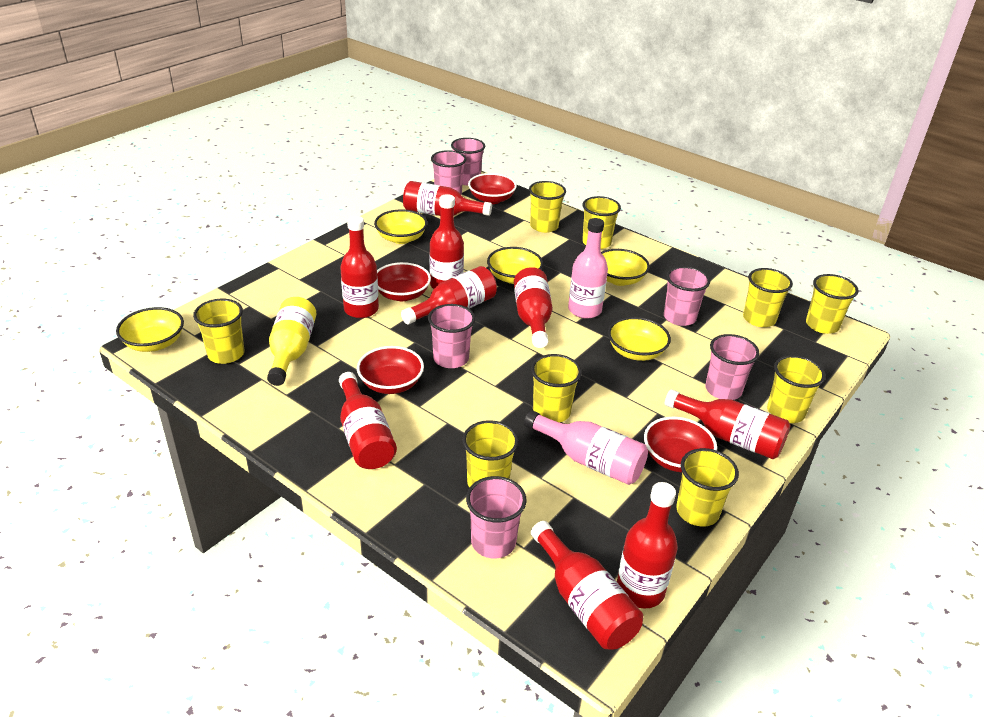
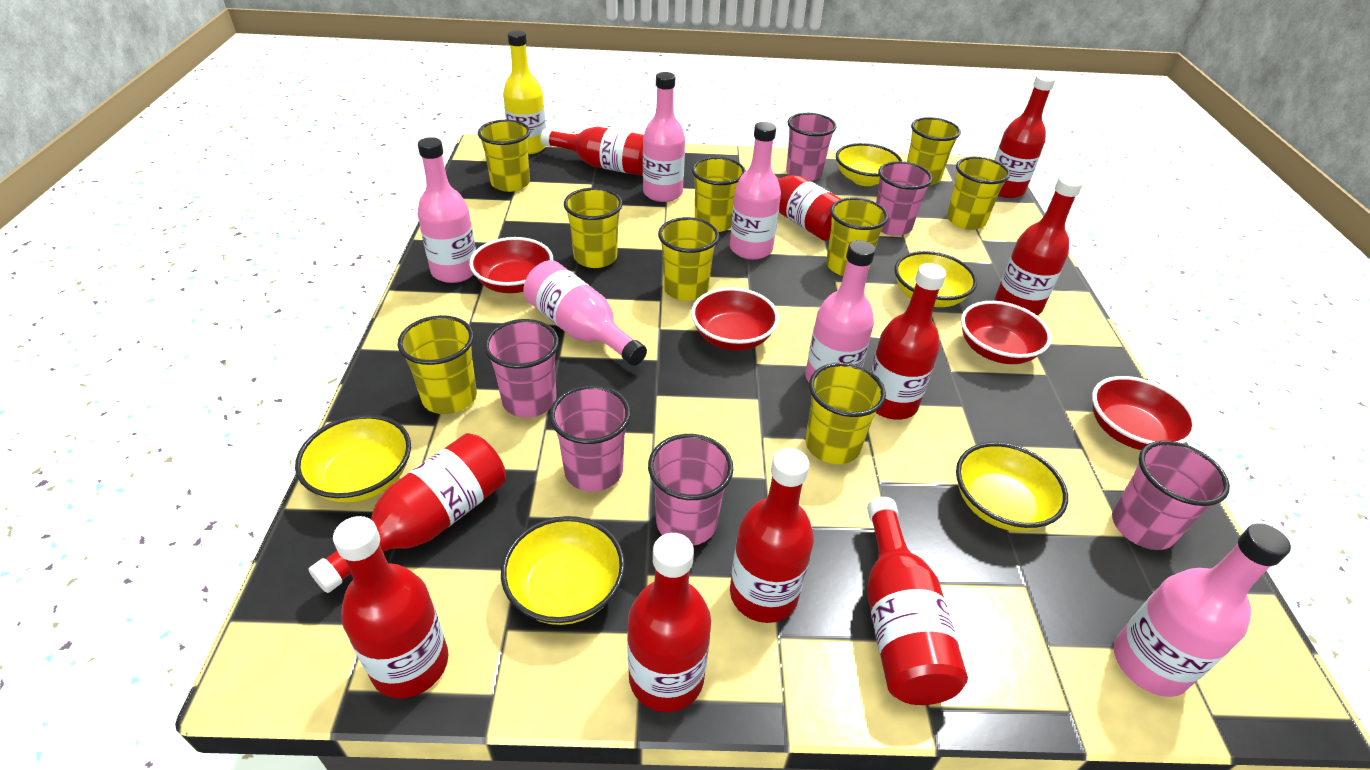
pink bottle: [524,410,648,485] [568,218,608,319] = 2 -> [417,137,476,283] [523,260,647,366] [643,72,685,202] [730,122,781,260] [805,240,875,382] [1114,523,1291,697] = 6
red bottle: [339,372,397,469] [340,216,379,318] [401,266,497,325] [403,181,492,216] [429,194,464,289] [514,267,553,348] [531,521,643,650] [617,482,678,609] [665,389,790,459] = 9 -> [308,433,506,593] [333,516,448,698] [541,127,644,176] [627,533,711,712] [730,448,814,623] [747,167,841,241] [867,497,968,705] [870,263,946,420] [994,74,1056,198] [995,175,1083,315] = 10

